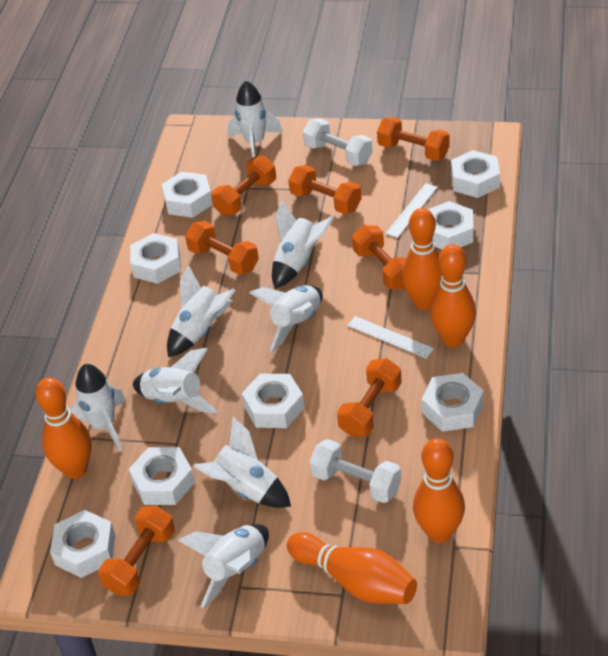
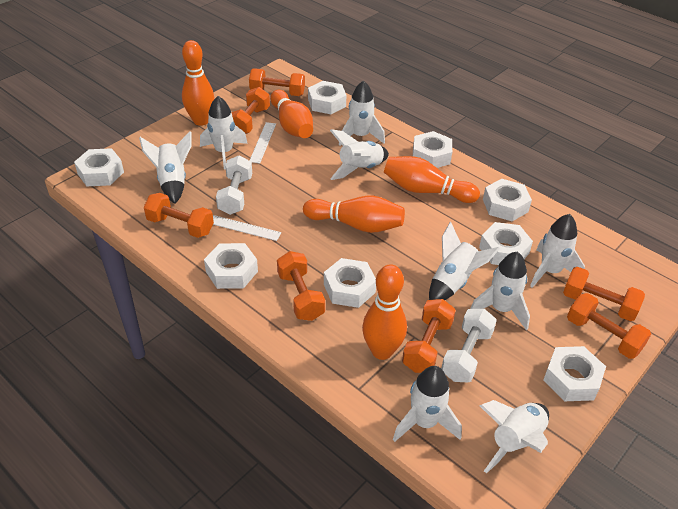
white rocket: [70,364,126,451] [133,348,218,414] [167,265,236,357] [178,524,269,609] [193,417,291,508] [228,81,282,158] [250,285,323,352] [272,200,334,289] = 8 -> [139,131,192,204] [200,96,248,170] [330,129,389,180] [339,80,385,146] [393,366,462,442] [429,222,500,300] [470,252,530,330] [479,400,549,474] [530,214,585,288] = 9

